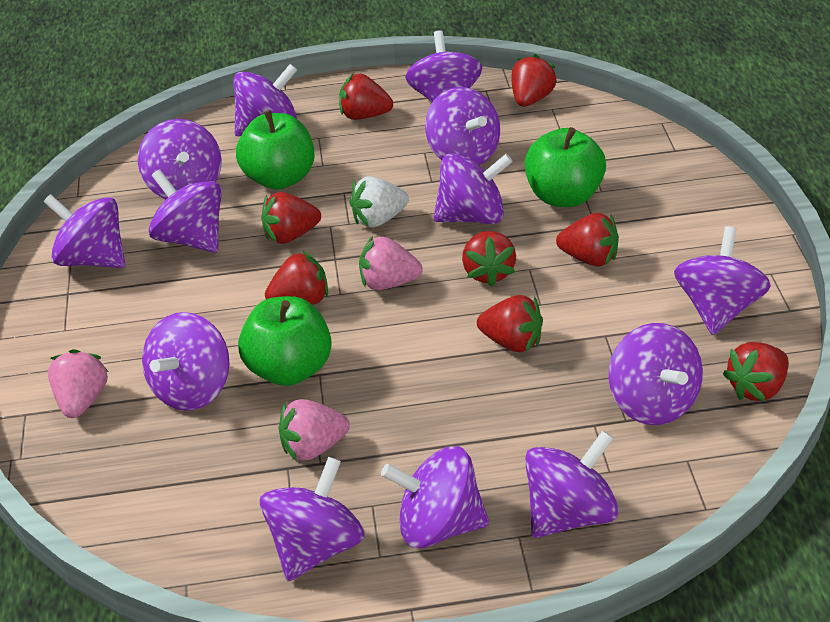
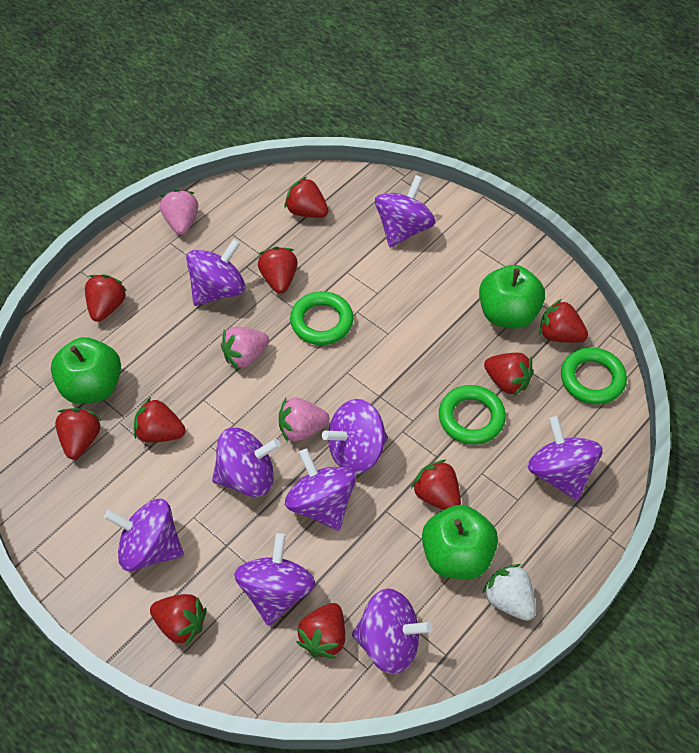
green ring: none = 0 -> [290,291,353,345] [439,385,506,445] [561,347,627,405] = 3
purple spinning top: [44,194,125,268] [138,119,222,199] [142,312,229,411] [149,169,222,253] [233,64,297,136] [260,457,365,581] [381,446,489,548] [405,30,482,102] [425,87,500,165] [433,153,513,224] [525,430,619,538] [608,323,703,425] [674,226,771,335] = 13 -> [104,499,184,571] [186,239,246,306] [212,428,281,497] [234,533,315,626] [285,448,356,531] [322,399,388,474] [352,588,433,674] [375,175,436,248] [528,416,603,501] = 9
red strawberry: [261,192,321,244] [265,251,328,305] [339,73,393,120] [462,231,516,287] [477,295,543,352] [511,54,557,107] [556,213,619,266] [723,342,789,402] = 8 -> [55,408,101,459] [85,274,128,322] [134,397,186,443] [150,594,207,646] [258,247,298,294] [284,177,329,218] [297,603,345,659] [411,460,461,510] [484,353,534,396] [539,299,588,343] = 10

